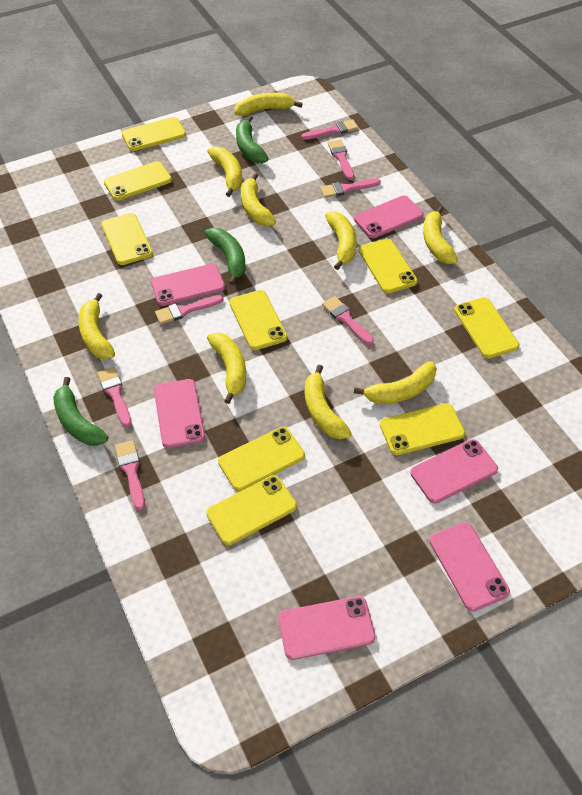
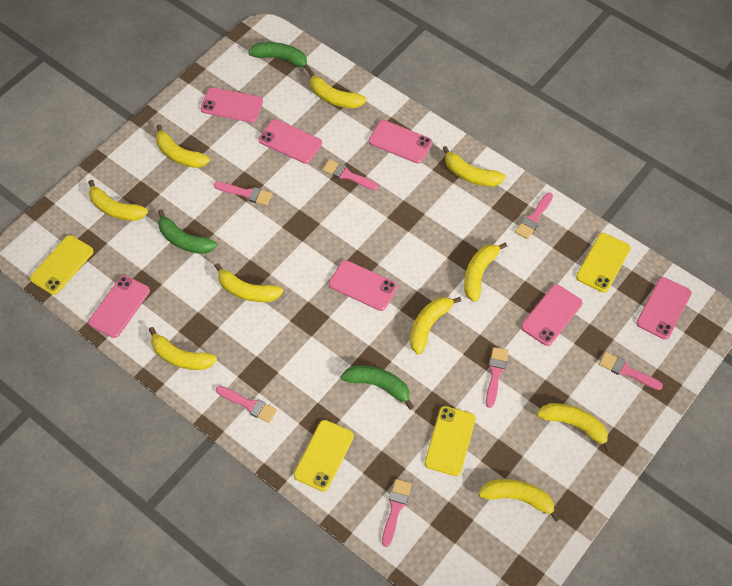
pink phone: [151,264,225,306] [154,379,205,448] [278,596,376,660] [354,196,423,238] [410,439,498,504] [429,522,510,611] = 6 -> [88,275,150,338] [201,87,263,123] [258,119,322,164] [329,260,397,311] [369,120,433,164] [521,284,583,346] [636,277,692,340] = 7
yellow banana: [78,293,115,359] [207,146,242,197] [207,332,246,404] [235,92,303,116] [241,173,276,226] [305,365,352,439] [325,211,357,270] [354,361,437,404] [423,206,458,264] = 9 -> [88,180,148,221] [149,327,217,370] [156,124,210,168] [215,263,283,302] [308,70,366,108] [410,297,461,355] [442,146,506,186] [464,242,507,302] [478,479,560,522] [537,403,612,452] = 10
yellow phone: [101,213,153,265] [104,161,172,201] [122,117,186,151] [206,475,297,545] [218,427,305,491] [229,290,287,350] [359,239,418,293] [380,403,465,455] [454,297,519,358] = 9 -> [30,235,94,295] [294,420,354,492] [424,406,476,476] [576,233,631,293] = 4

